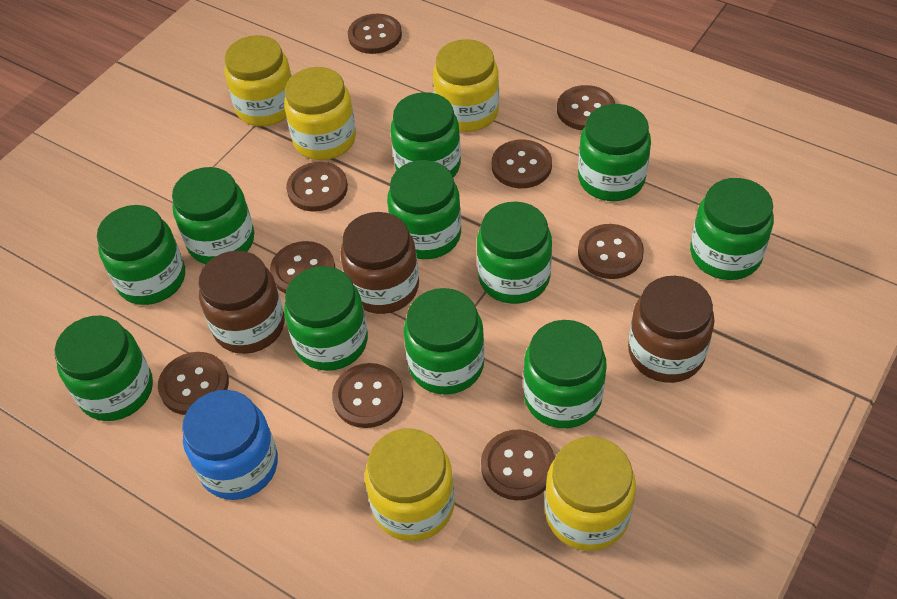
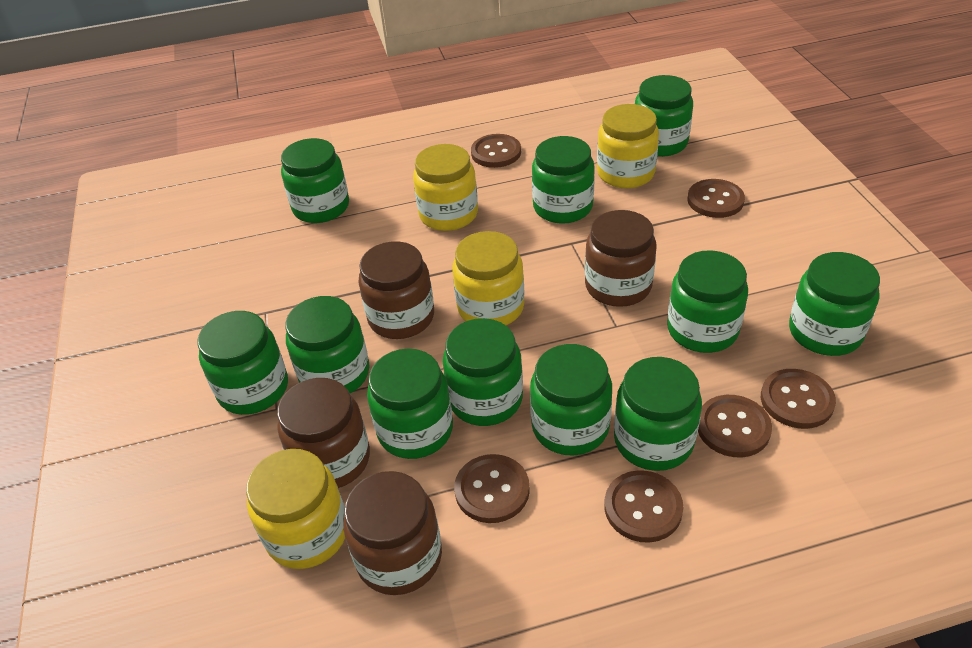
blue jar: [182,390,278,500] = 1 -> none = 0
brown button: [158,352,229,415] [270,241,335,294] [286,162,348,212] [332,363,403,428] [348,14,402,54] [481,430,555,500] [492,140,552,188] [557,85,615,130] [578,224,644,279] = 9 -> [454,454,530,523] [471,134,521,168] [604,470,683,543] [687,179,745,218] [698,395,772,457] [761,369,836,429] = 6
brown jar: [198,251,285,354] [340,212,419,314] [628,276,715,383] = 3 -> [277,378,370,488] [343,471,442,595] [358,241,434,339] [585,210,657,307] = 4
yellow jar: [224,35,292,126] [284,67,356,160] [365,429,455,542] [433,39,499,132] [545,436,636,551] = 5 -> [246,449,345,569] [413,144,478,231] [452,231,525,325] [597,104,659,188] = 4

